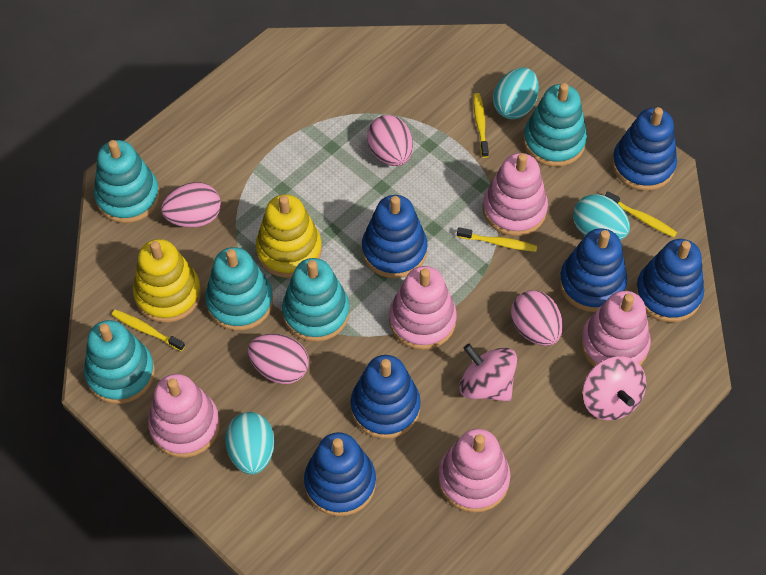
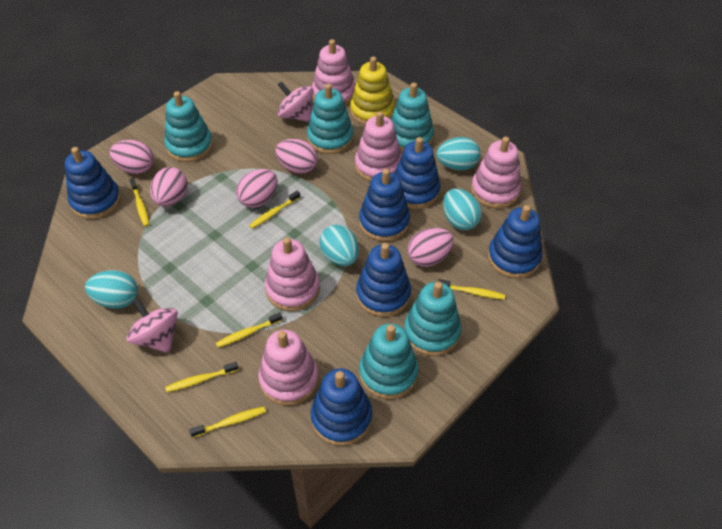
pink egg: [161,182,221,227] [248,334,309,384] [367,115,413,166] [511,290,563,346] = 4 -> [110,140,154,174] [150,167,188,207] [236,169,277,208] [275,139,318,174] [408,228,454,267] = 5
turquoise egg: [225,412,275,475] [493,67,539,119] [573,194,630,240] = 3 -> [85,270,138,309] [319,225,359,266] [436,137,481,170] [443,188,482,230] = 4
yellow stacking toy: [133,239,201,323] [256,194,322,278] = 2 -> [350,57,395,125] = 1
yellow toothbrush: [112,310,185,351] [457,227,537,252] [473,93,489,158] [605,191,677,237] = 4 -> [130,179,149,226] [165,362,238,392] [189,407,266,438] [216,312,282,348] [249,190,300,229] [438,279,505,300] = 6

